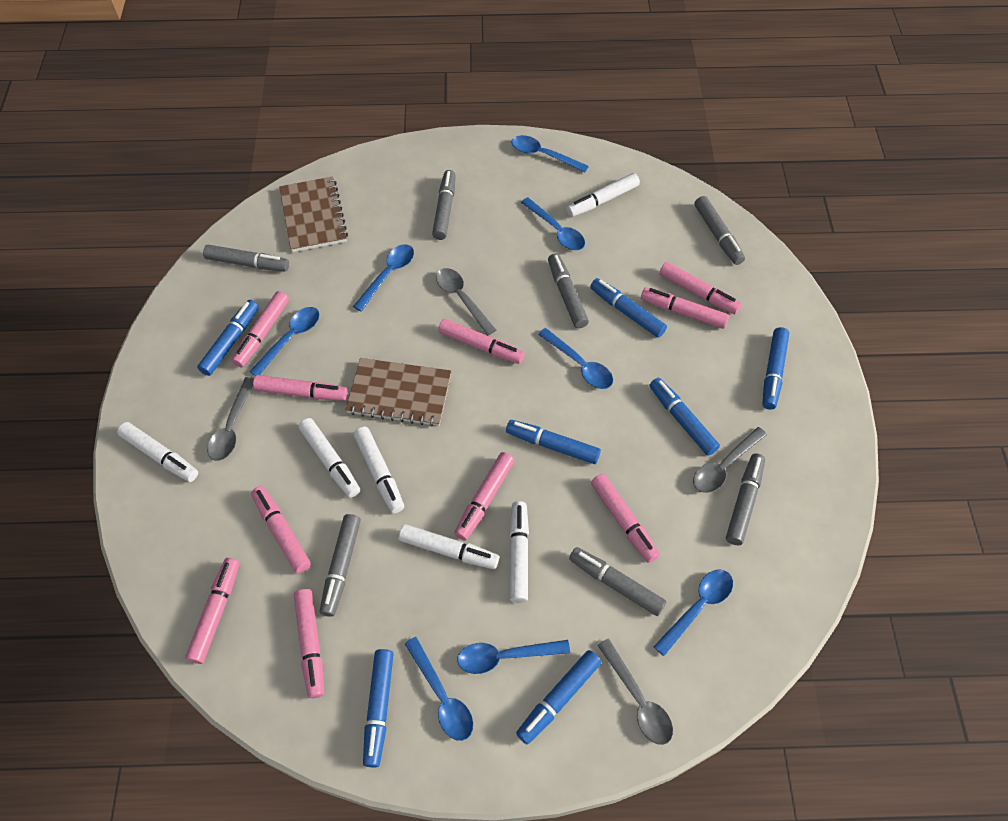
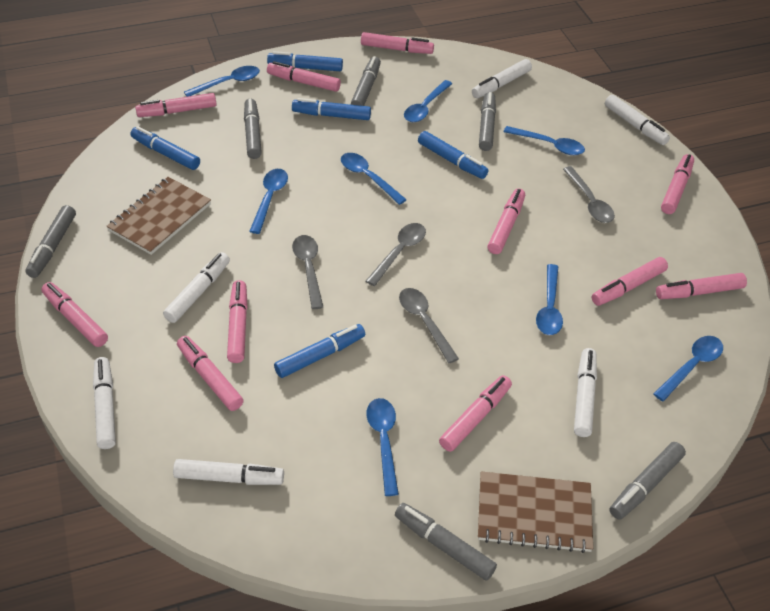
blue marker: [197,300,259,376] [363,649,393,767] [506,420,601,464] [516,650,602,744] [590,278,667,338] [650,378,720,456] [762,327,789,410] = 7 -> [131,126,200,170] [267,51,343,71] [274,324,365,378] [292,98,371,120] [418,131,488,179] = 5
grey marker: [203,245,289,271] [320,514,361,617] [432,170,456,240] [548,253,589,328] [569,547,666,616] [695,196,745,265] [726,453,765,545] = 7 -> [25,205,76,278] [244,98,262,159] [351,56,381,106] [395,503,497,581] [479,92,496,151] [609,442,686,520] = 6
pink marker: [185,558,240,664] [232,291,289,367] [251,486,311,574] [253,375,348,401] [294,589,324,698] [438,319,525,364] [454,452,515,541] [591,474,660,563] [641,288,729,329] [659,262,741,314] = 10 -> [41,282,108,347] [135,93,217,117] [177,336,244,411] [227,280,248,363] [267,61,341,92] [361,32,434,54] [439,375,512,452] [487,188,525,254] [592,257,668,306] [656,273,747,299] [661,154,694,214] = 11

